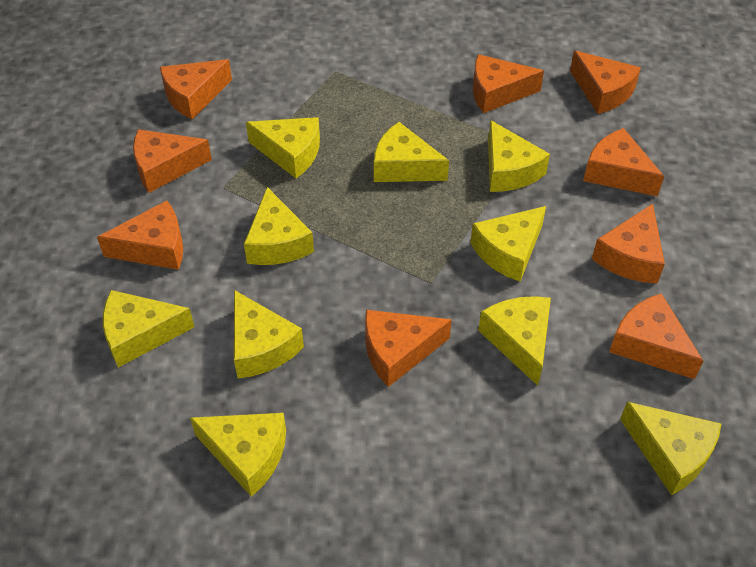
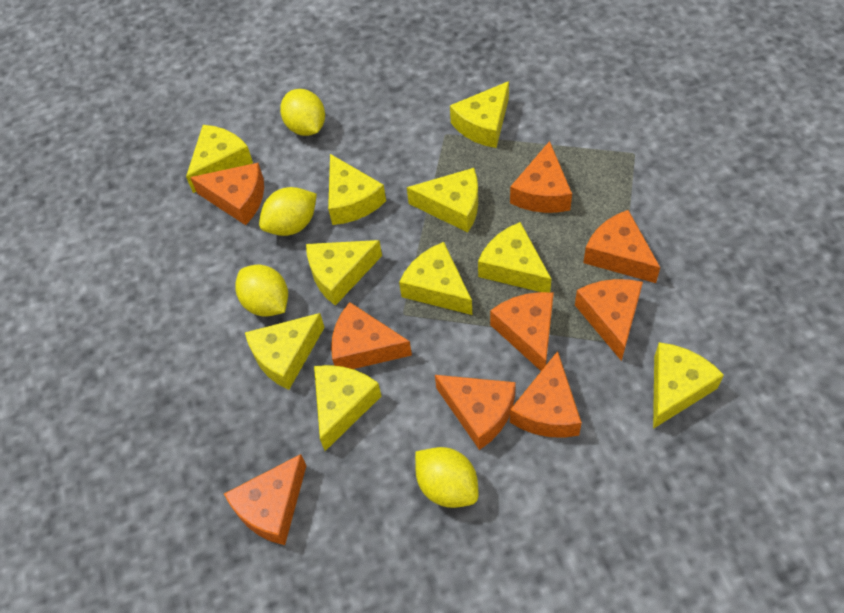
yellow lemon: none = 0 -> [235,265,288,317] [259,187,317,236] [280,89,325,136] [415,447,478,508] = 4

